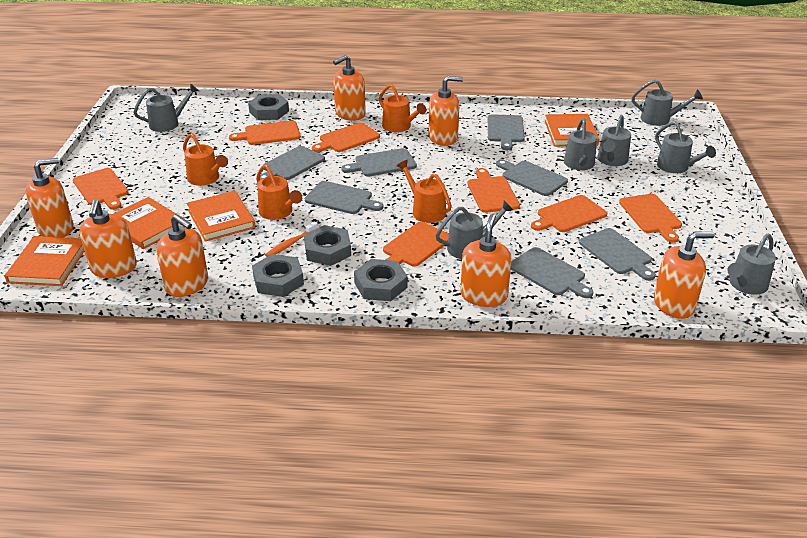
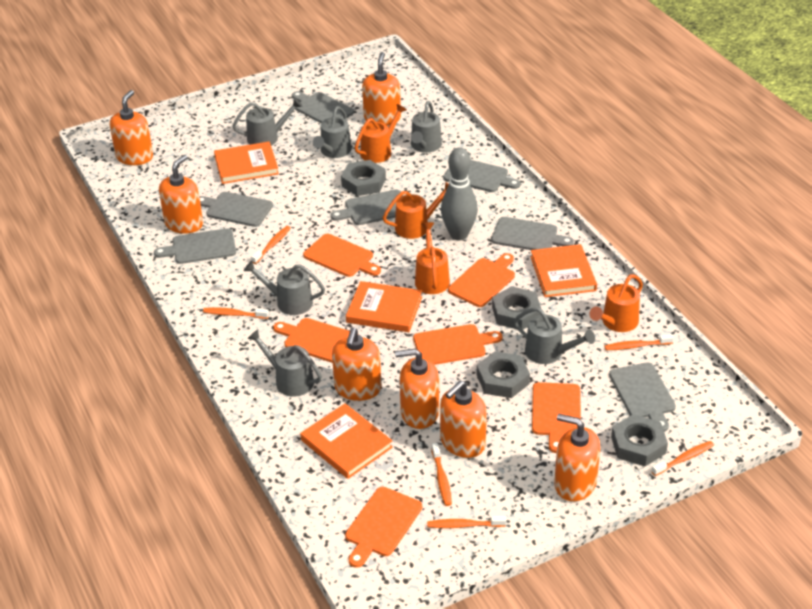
grey bowling pin: none = 0 -> [441,147,478,240] = 1
grey watering can: [133,83,199,132] [435,201,513,259] [564,118,597,170] [597,115,631,166] [632,80,703,126] [655,121,716,173] [727,233,776,295] = 7 -> [232,98,302,146] [244,260,325,315] [247,329,322,397] [313,106,352,158] [411,101,442,153] [514,307,595,364] = 6
orange cutting board: [73,168,129,210] [229,121,301,145] [312,122,380,152] [383,222,449,266] [467,168,520,213] [531,195,607,232] [619,194,682,243] = 7 -> [273,318,359,363] [303,234,381,277] [345,487,422,568] [413,324,502,365] [448,253,515,307] [532,382,581,453] = 6
orange toothbrush: [265,222,318,257] = 1 -> [203,307,269,319] [251,226,291,264] [427,516,506,528] [432,443,452,506] [604,334,674,350] [651,441,714,476] = 6

